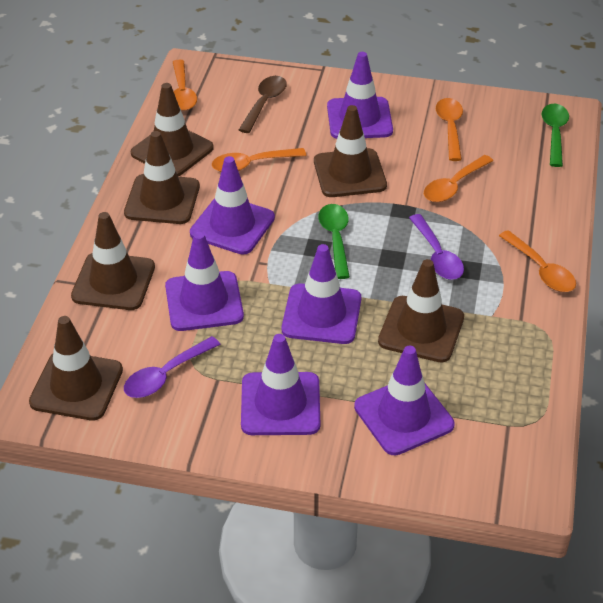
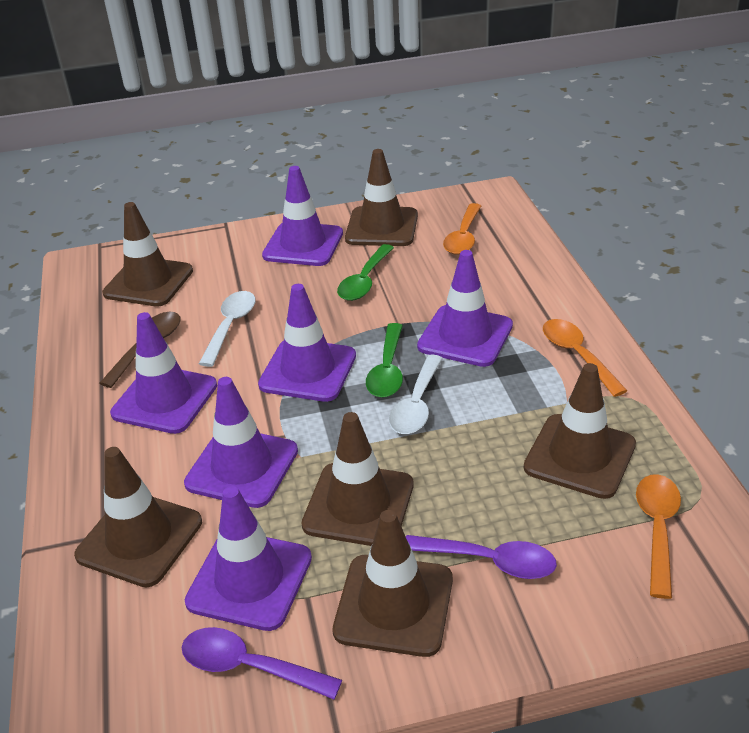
orange spoon: [173,60,197,110] [212,148,306,172] [424,155,493,202] [436,98,463,161] [499,230,576,292] = 5 -> [443,203,481,255] [543,319,627,397] [636,474,681,599] = 3
white spoon: none = 0 -> [199,291,256,367] [389,355,443,434] = 2

